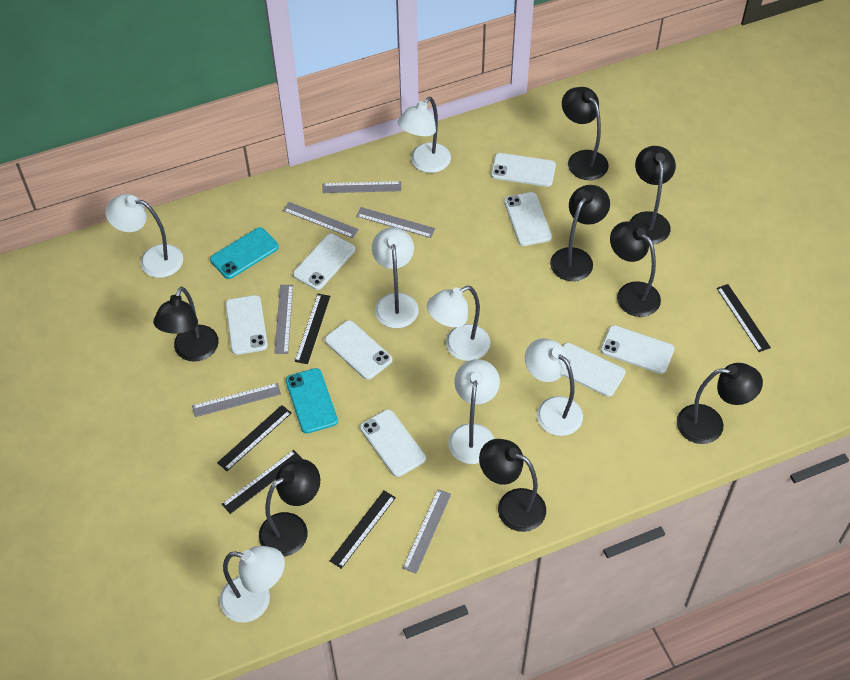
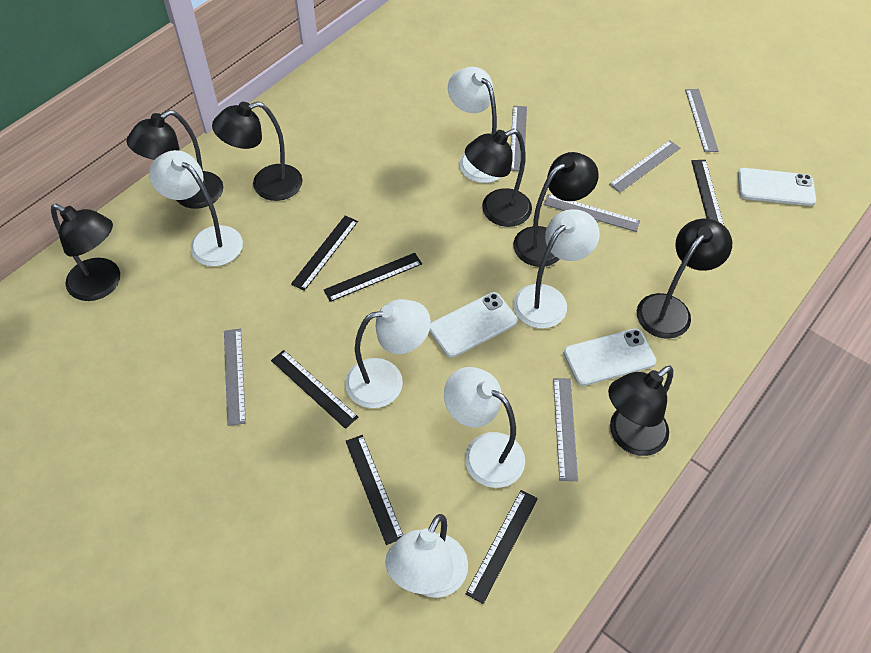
black lamp: [153,287,219,362] [259,459,320,557] [479,439,546,532] [550,185,610,281] [562,87,608,180] [610,221,661,317] [630,146,676,244] [677,363,763,444] = 8 -> [51,204,120,301] [127,110,223,209] [212,102,303,201] [465,129,532,227] [513,152,599,267] [608,366,673,456] [637,219,732,339] = 7
black ruler: [217,405,292,471] [222,450,302,514] [295,294,330,364] [330,491,396,569] [717,284,771,352] = 5 -> [271,350,358,429] [291,216,358,291] [324,253,422,302] [346,435,403,545] [466,490,538,604] [691,160,724,225] = 6
turquoise phone: [210,227,279,279] [286,368,338,434] = 2 -> none = 0
white lamp: [105,194,183,278] [219,546,285,622] [372,227,419,328] [397,97,451,173] [427,286,490,361] [448,359,500,464] [525,338,583,436] = 7 -> [149,150,243,266] [345,299,431,408] [385,514,468,598] [444,367,525,488] [448,67,501,183] [513,209,600,328] = 6
white phone: [225,295,268,355] [293,234,355,290] [325,320,392,380] [360,409,426,477] [491,153,556,187] [504,192,552,246] [563,343,626,397] [601,325,674,374] = 8 -> [429,292,518,358] [564,328,656,386] [738,168,816,206] = 3

